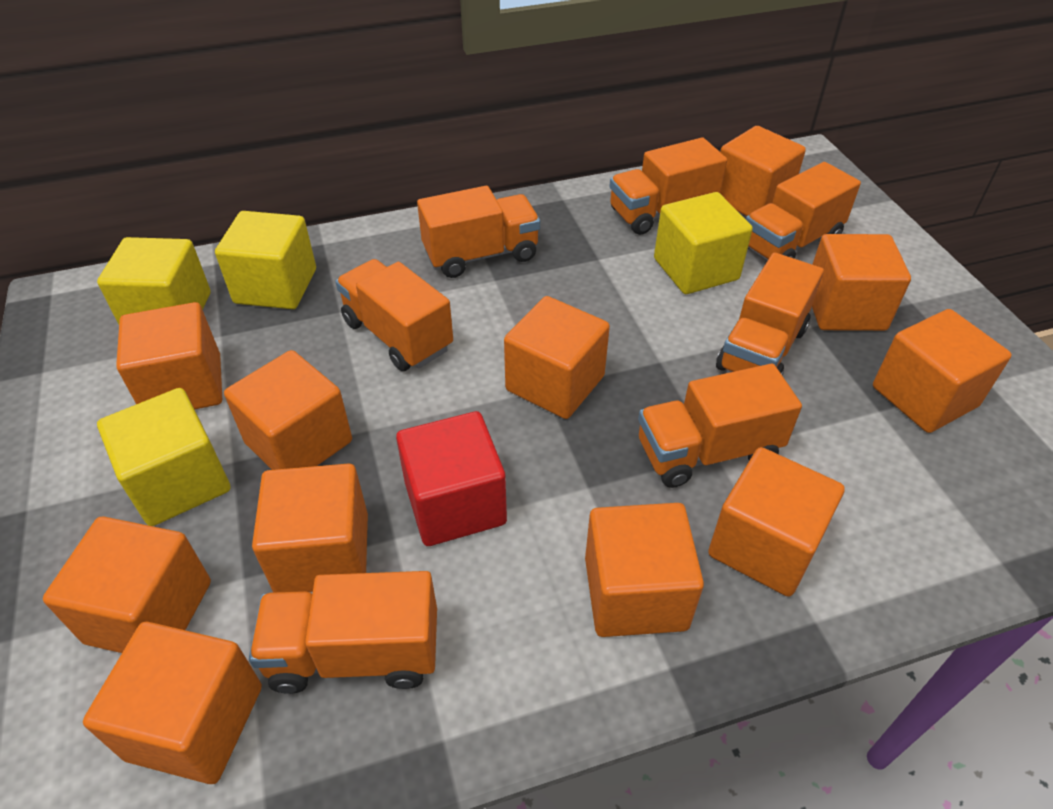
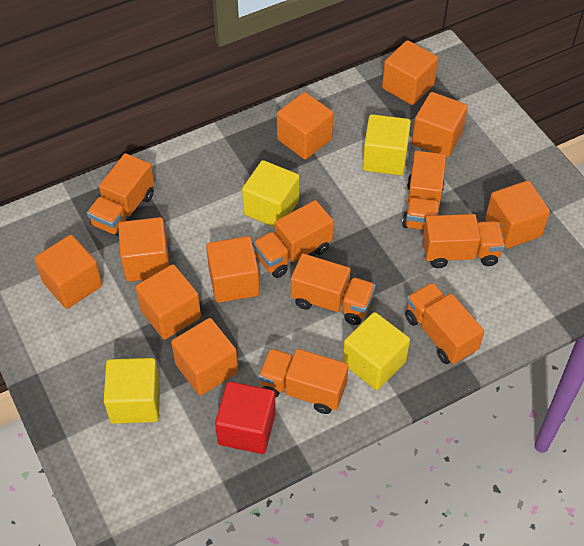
orange cube: [43,516,211,653] [83,622,262,784] [116,302,222,410] [224,350,352,470] [252,464,368,592] [504,296,610,419] [585,503,704,637] [708,447,845,597] [720,126,806,216] [812,234,911,331] [873,309,1012,433] = 11 -> [34,235,102,309] [118,217,170,282] [135,264,201,339] [171,318,238,396] [206,236,260,303] [277,92,333,160] [382,40,438,105] [412,92,468,157] [485,181,550,249] = 9

